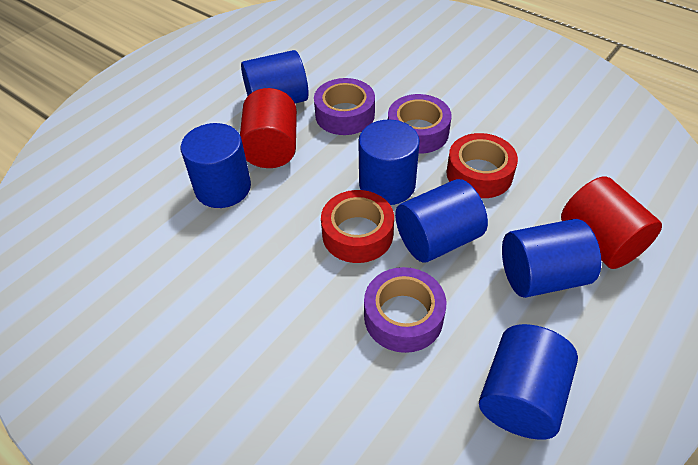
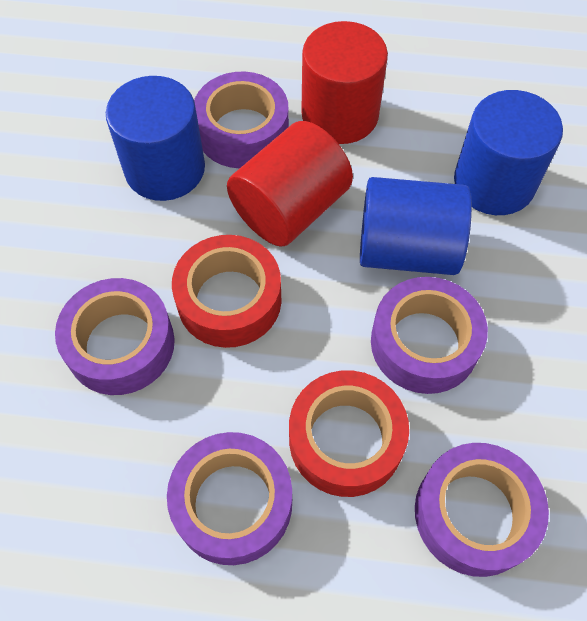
blue cylinder: [181,123,251,208] [241,50,309,103] [358,120,420,205] [395,179,488,263] [479,324,578,440] [502,219,601,298] = 6 -> [106,76,205,201] [360,177,472,275] [454,90,563,215] = 3
purple tape: [314,78,375,135] [364,267,446,353] [388,94,452,154] = 3 -> [55,278,175,395] [167,432,292,565] [194,71,289,168] [371,277,488,394] [415,443,549,577] = 5

